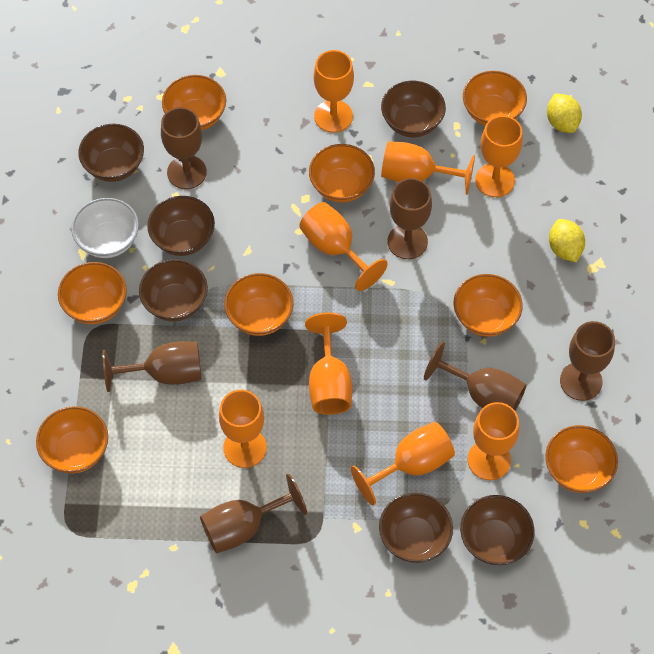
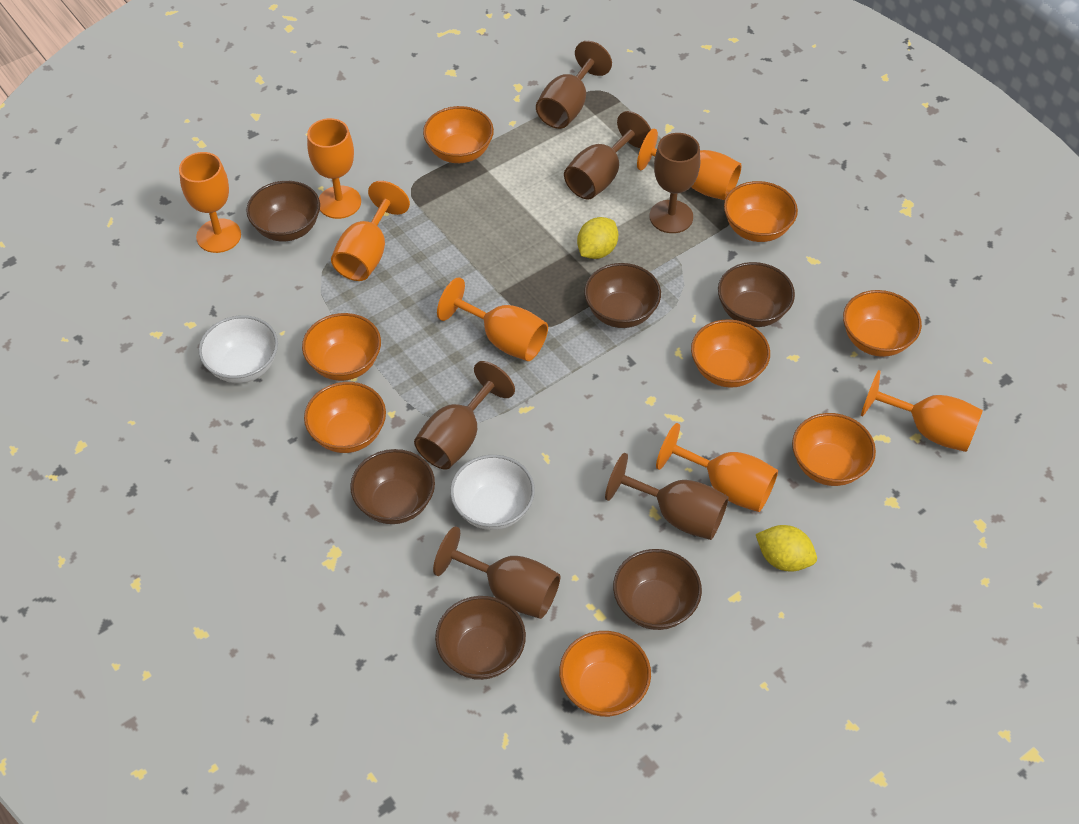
orange goblet: [219,390,267,468] [299,202,388,291] [305,312,352,415] [314,50,354,133] [351,422,455,505] [381,141,475,195] [467,402,519,480] [475,115,522,197] = 8 -> [179,152,241,253] [307,118,361,219] [331,181,410,281] [437,277,548,361] [637,129,742,200] [656,423,778,512] [861,370,983,452] = 7
white bowl: [71,198,139,258] = 1 -> [199,315,278,383] [450,455,535,530] = 2

